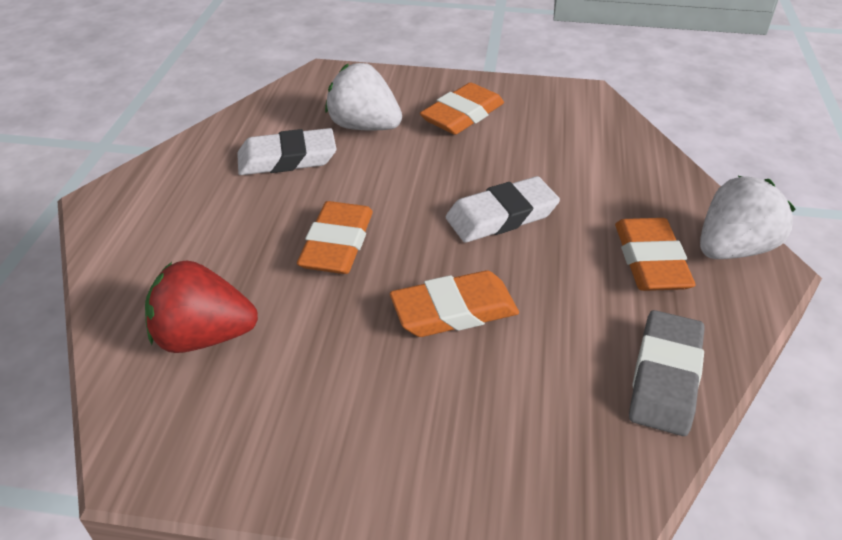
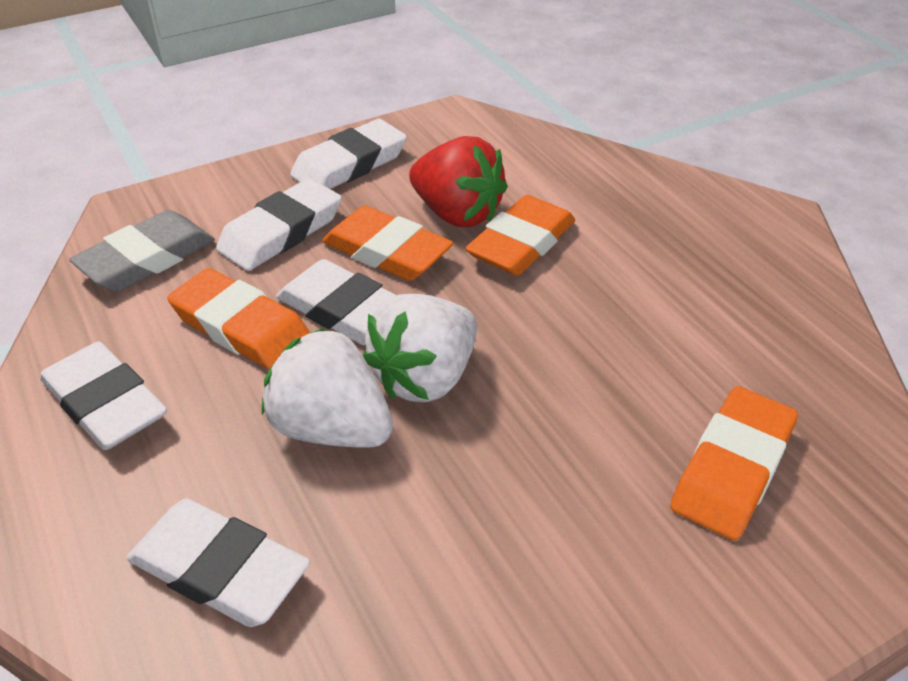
white eraser: [237,128,337,175] [446,176,560,243] = 2 -> [40,341,167,450] [127,499,310,627] [216,178,341,271] [276,259,396,345] [290,119,407,189] = 5

